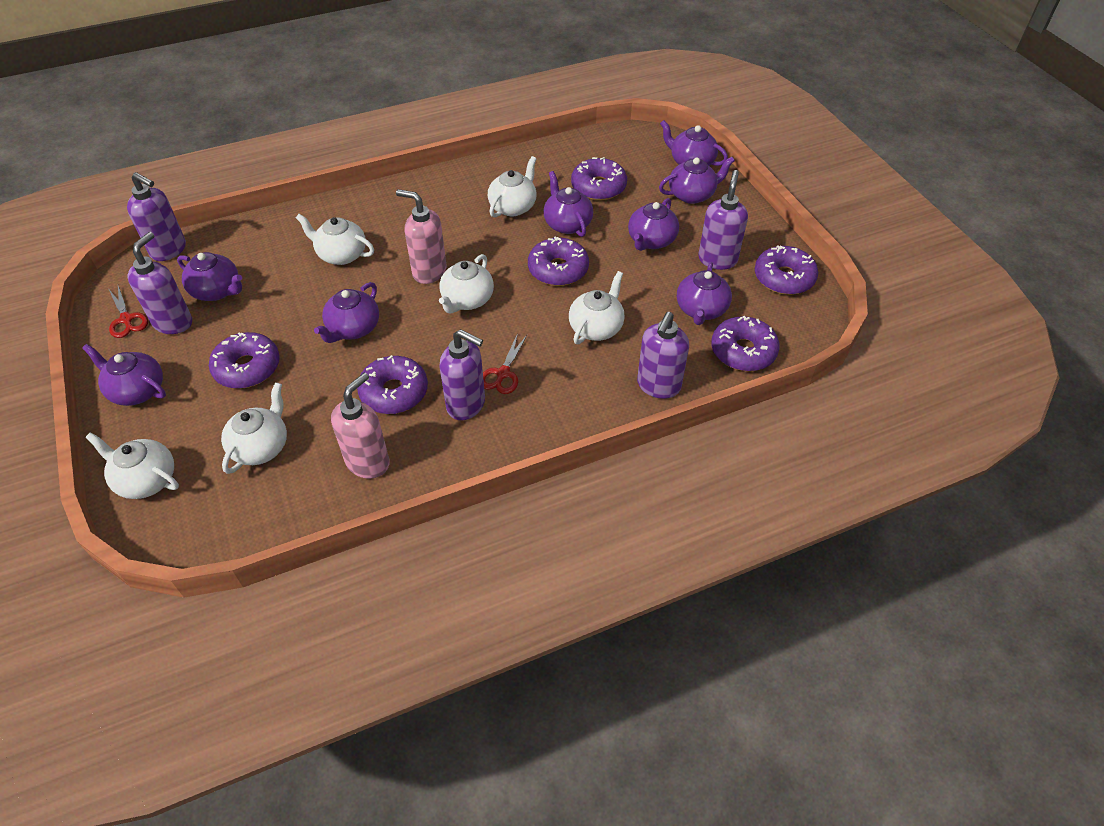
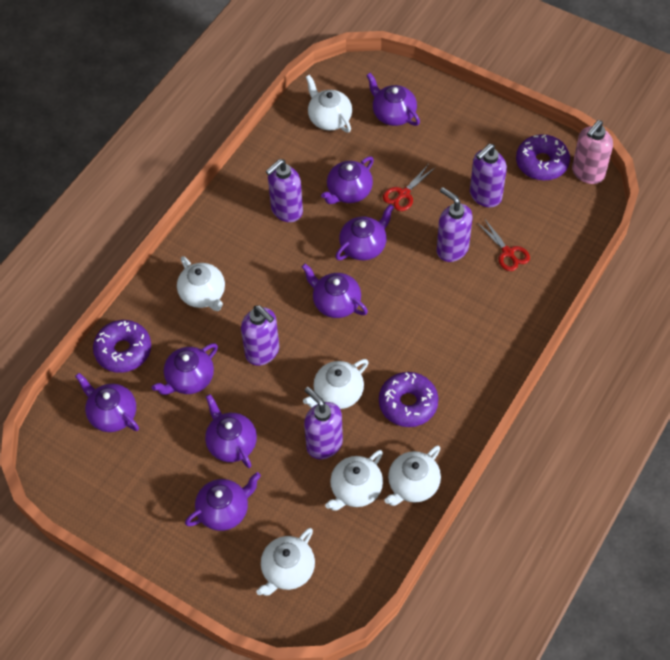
pink soap dispenser: [331,373,390,479] [396,189,446,284] = 2 -> [572,120,613,184] = 1
purple donut: [209,332,280,389] [357,355,428,414] [528,236,589,286] [571,157,627,200] [711,316,780,371] [755,246,818,295] = 6 -> [93,320,151,373] [379,372,439,427] [516,134,570,180] = 3

